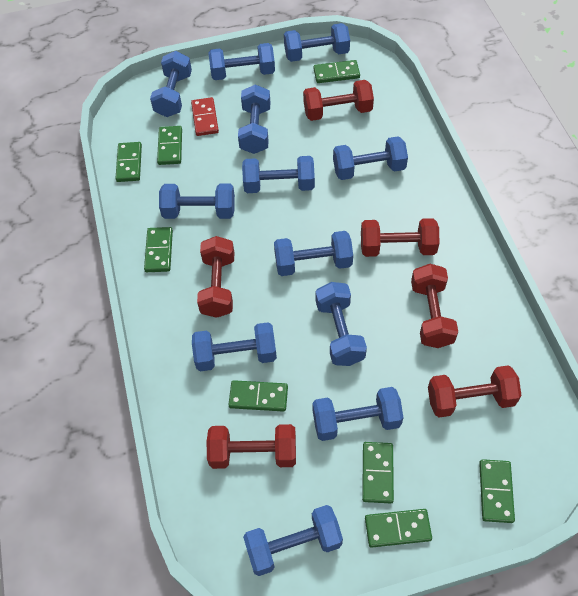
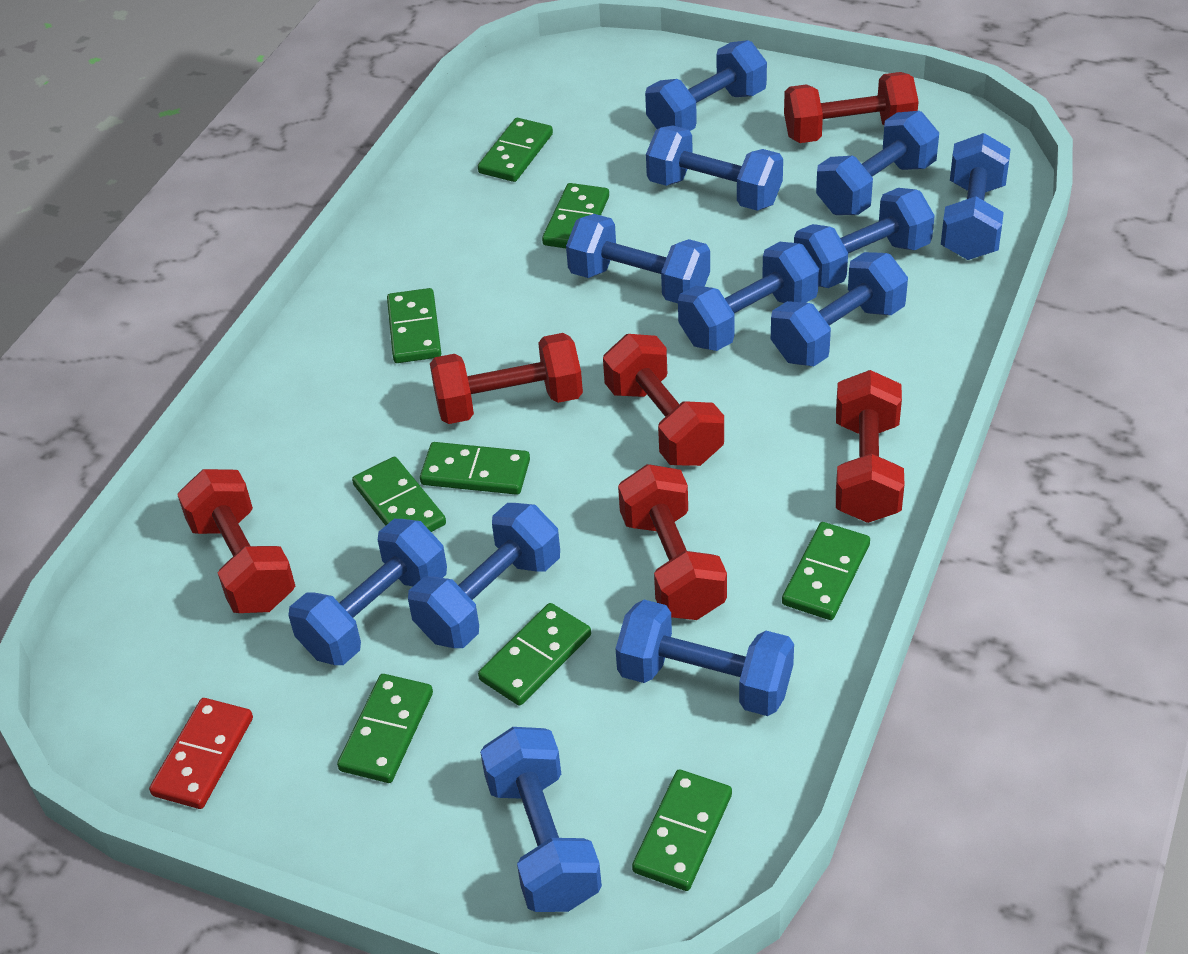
green domino: [115,142,142,182] [144,227,173,272] [157,126,182,165] [228,380,288,412] [313,60,360,83] [362,442,394,503] [365,509,432,548] [479,459,515,523] = 8 -> [337,674,433,783] [352,457,446,532] [387,288,441,363] [420,442,530,495] [478,118,553,182] [478,603,591,706] [542,183,609,248] [632,770,732,891] [782,522,870,620] = 9

